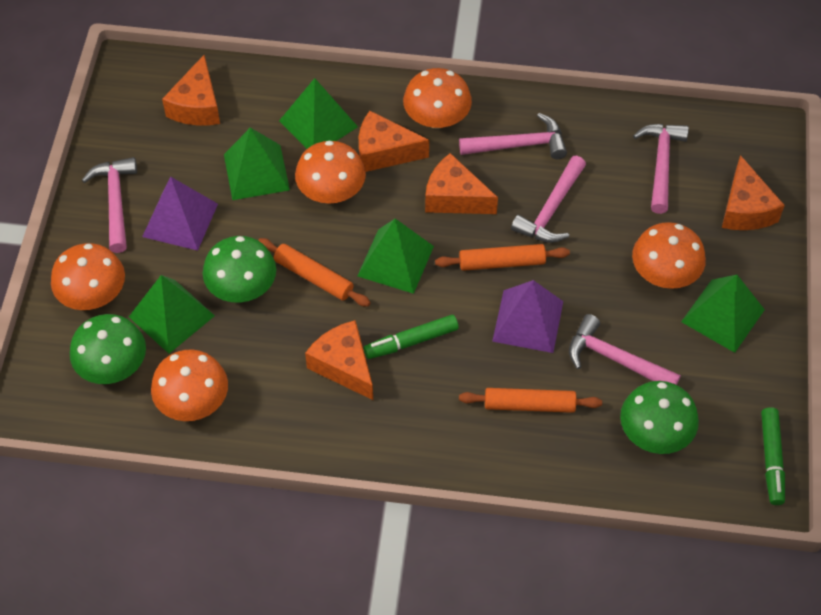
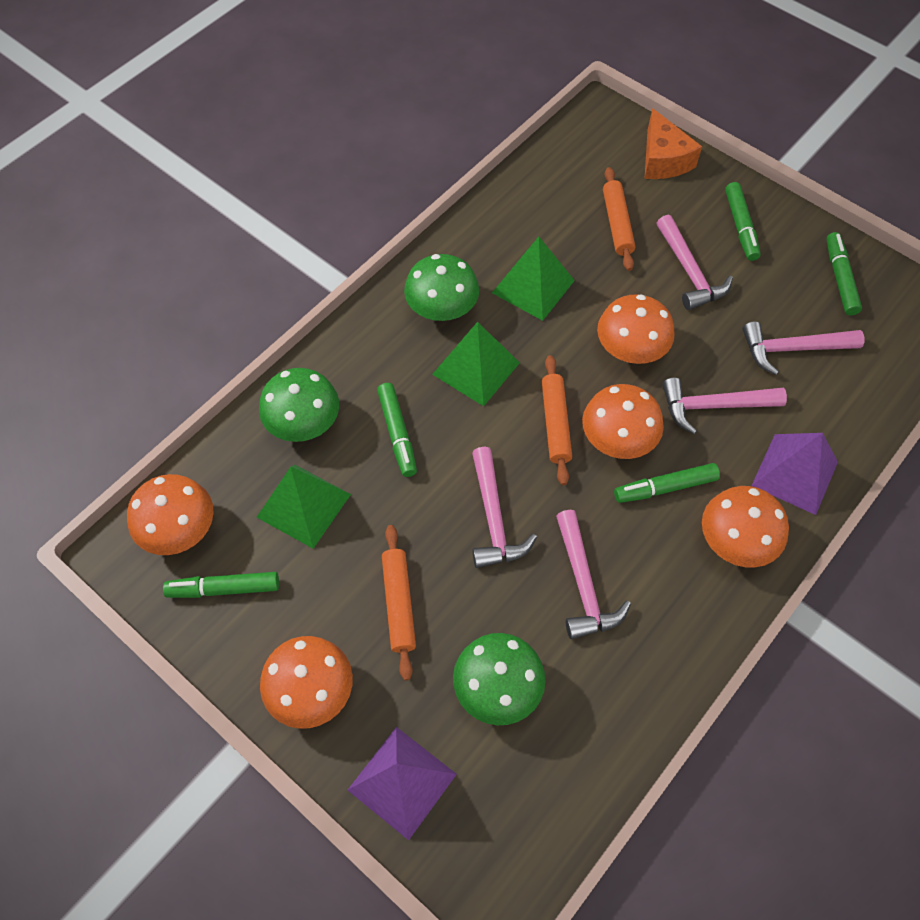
green marker: [364,315,459,359] [761,407,785,505] = 2 -> [163,572,279,598] [377,383,417,477] [614,463,720,503] [725,182,761,261] [827,232,862,315] = 5
green pyramid: [129,275,215,354] [224,128,290,200] [279,78,358,149] [357,219,434,294] [681,275,765,353] = 5 -> [257,465,351,549] [432,322,520,406] [492,236,575,321] = 3
orange cheese: [162,55,220,125] [305,320,373,400] [359,111,429,172] [425,153,498,214] [722,155,785,230] = 5 -> [644,108,702,179] = 1

